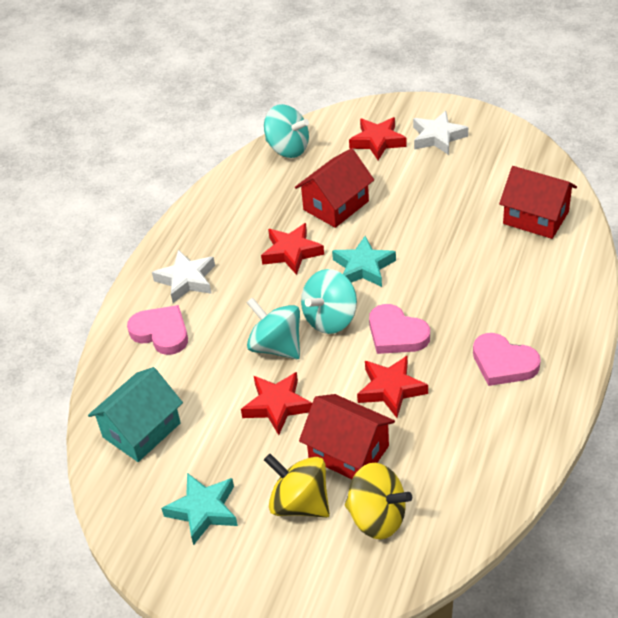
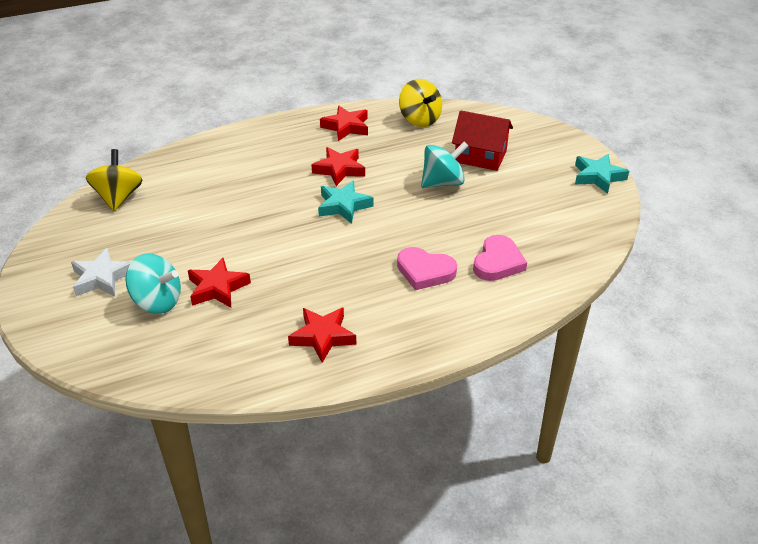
pink heart: [127,305,188,355] [369,304,430,354] [473,333,541,386] = 3 -> [397,247,457,290] [473,235,527,281] = 2
red house: [295,148,374,228] [299,394,395,479] [499,166,577,239] = 3 -> [452,110,513,171] = 1
turquoise house: [88,367,183,462] = 1 -> none = 0
turquoise spinning top: [246,297,300,359] [264,104,309,158] [301,269,357,334] = 3 -> [125,253,181,314] [421,142,468,188] = 2
white star: [152,250,215,303] [413,111,468,155] = 2 -> [71,248,131,296] = 1

